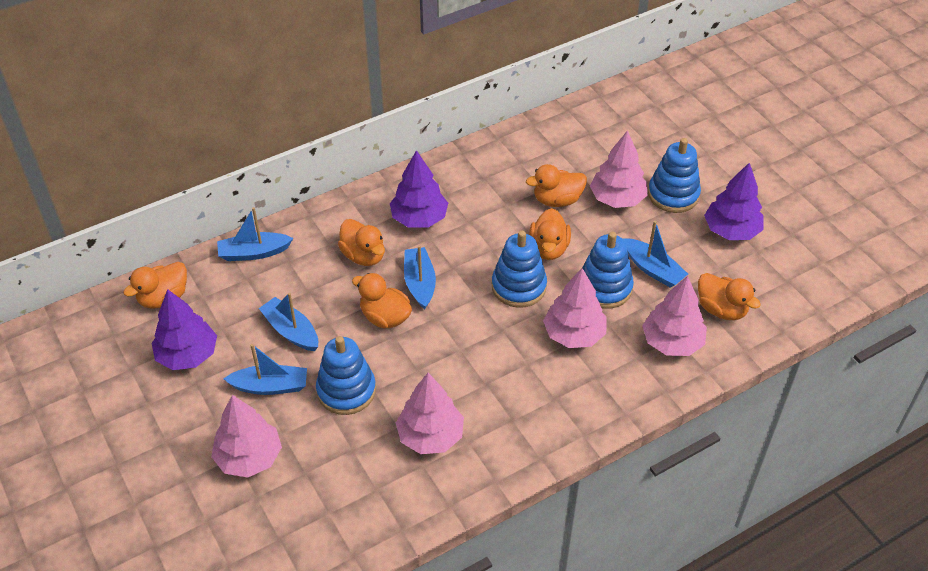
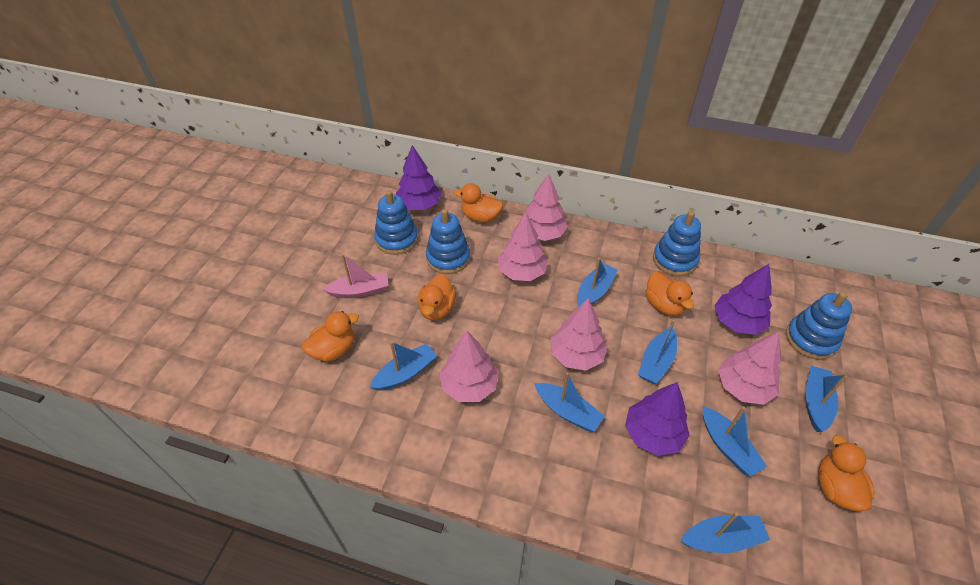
blue boat: [217,207,293,261] [224,344,307,395] [259,292,318,351] [404,245,436,309] [623,221,688,288] = 5 -> [369,341,437,391] [534,372,605,432] [577,258,618,307] [638,320,677,384] [680,513,770,553] [703,406,767,477] [806,366,847,432] = 7
orange duck: [123,262,187,309] [338,219,385,266] [352,273,412,328] [526,164,587,207] [529,208,571,260] [698,273,761,320] = 6 -> [302,311,359,362] [418,274,456,320] [454,183,503,223] [645,272,694,316] [818,435,875,512] = 5
pink boat: none = 0 -> [322,254,388,298] = 1

